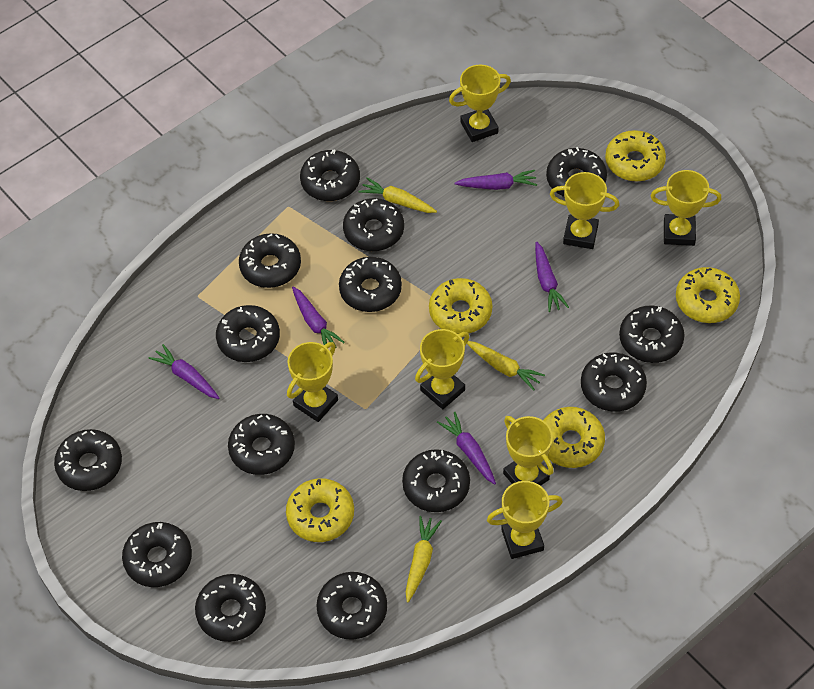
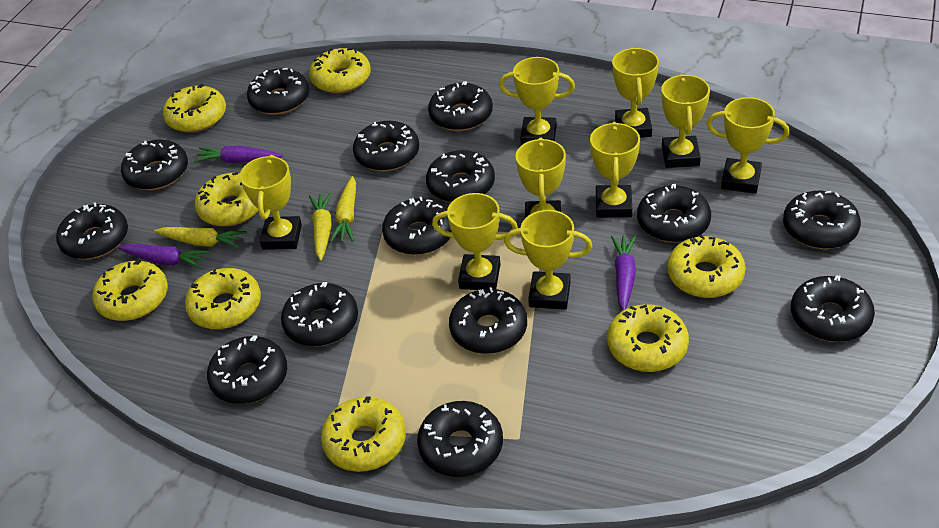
purple carrot: [149,344,219,399] [292,287,345,346] [437,412,496,485] [455,170,537,190] [535,242,569,312] = 5 -> [117,244,210,269] [194,146,283,163] [611,236,636,310] = 3
yellow donut: [286,478,354,542] [429,278,492,334] [543,407,605,468] [605,130,666,182] [676,267,740,323] = 5 -> [92,260,168,321] [163,84,226,133] [185,268,261,330] [195,172,258,226] [309,48,371,93] [321,396,406,472] [607,304,689,372] [667,234,746,298] = 8
yellow trophy: [287,342,338,422] [415,329,469,409] [449,65,511,142] [487,481,563,559] [503,416,554,486] [550,172,619,249] [650,170,721,246] = 7 -> [240,155,302,250] [432,193,518,290] [499,57,575,145] [504,210,592,310] [515,138,566,218] [590,122,640,218] [612,48,659,138] [661,74,710,168] [706,97,789,194] = 9

